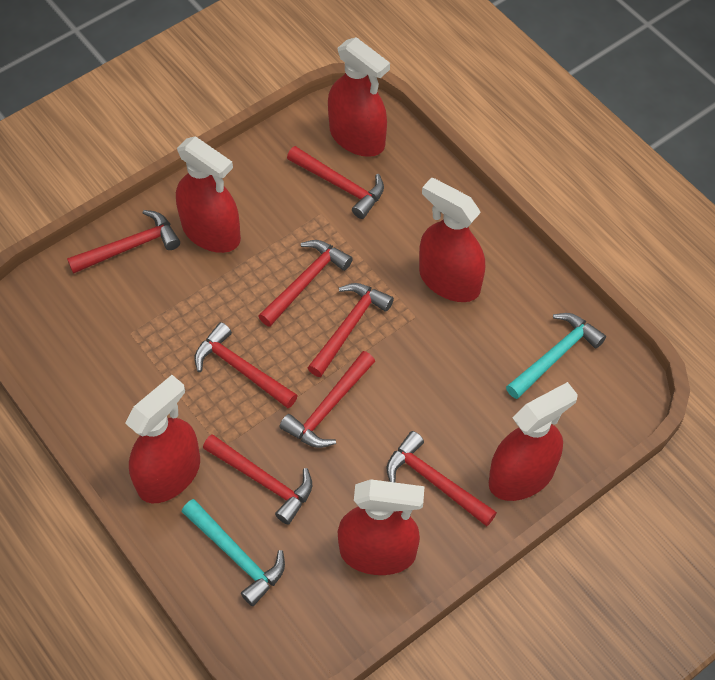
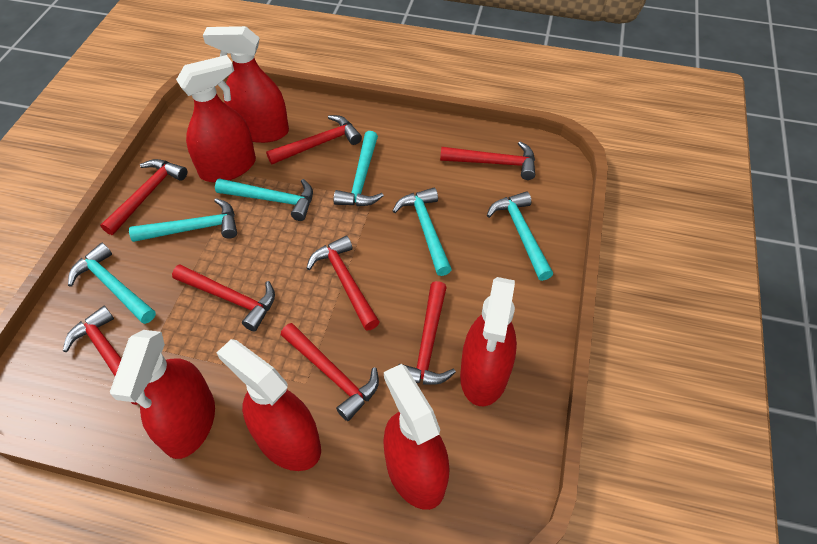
turquoise hammer: [182,499,285,606] [506,313,606,399] = 2 -> [68,243,156,324] [129,198,237,242] [215,178,313,221] [333,131,384,206] [393,188,452,276] [487,191,553,281] = 6

